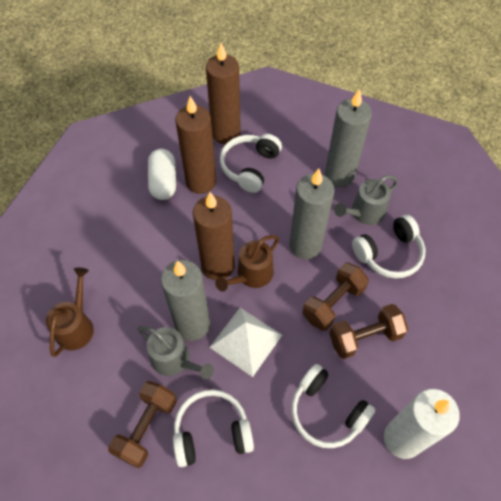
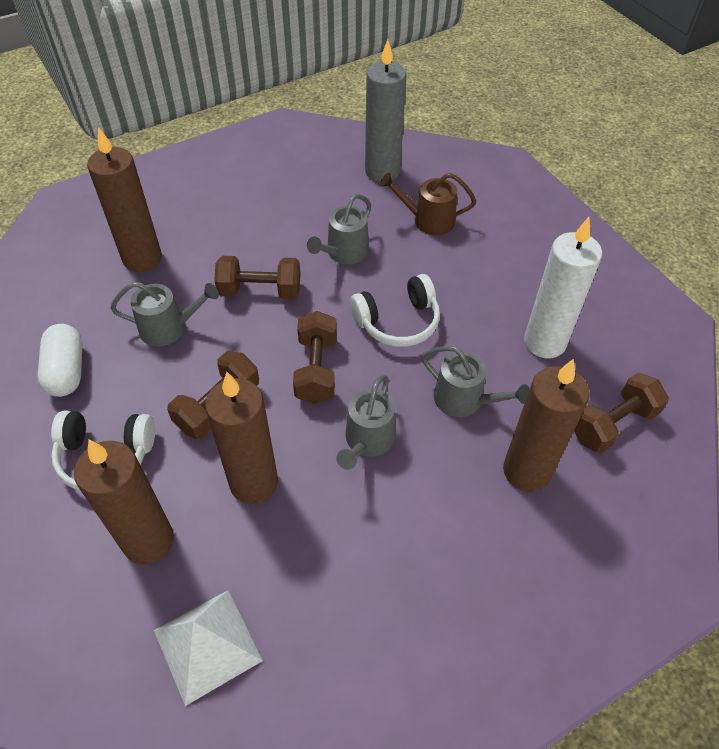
brown candle: [175,96,216,194] [193,192,235,280] [206,43,241,144] = 3 -> [74,440,174,564] [87,127,162,272] [205,372,278,504] [503,359,589,492] = 4
brown dumbbell: [108,381,177,468] [302,263,369,331] [329,304,408,359] = 3 -> [167,351,259,439] [214,256,301,299] [293,311,337,404] [574,373,669,453] = 4
brown watering can: [46,268,94,357] [215,235,279,292] = 2 -> [380,173,476,235] = 1
grey candle: [161,260,210,341] [289,169,335,260] [325,89,372,188] = 3 -> [365,40,406,182] = 1
grey watering can: [137,326,214,379] [334,175,398,225] = 2 -> [110,282,219,346] [307,194,371,264] [337,375,395,470] [422,346,530,417] = 4
white headphones: [173,389,254,467] [220,134,282,193] [291,364,375,448] [352,215,425,279] = 4 -> [51,410,155,491] [350,274,440,347] = 2

